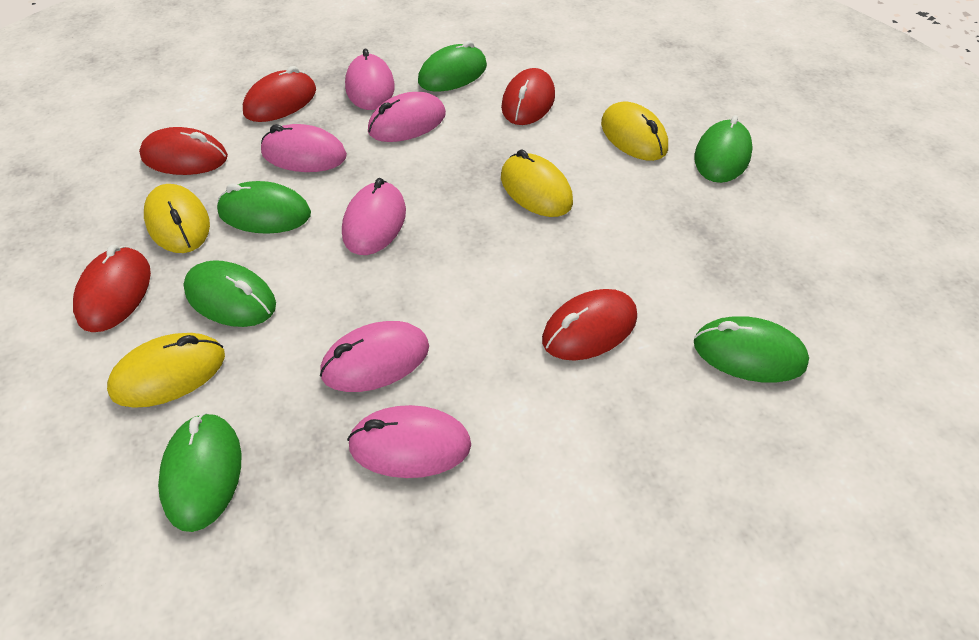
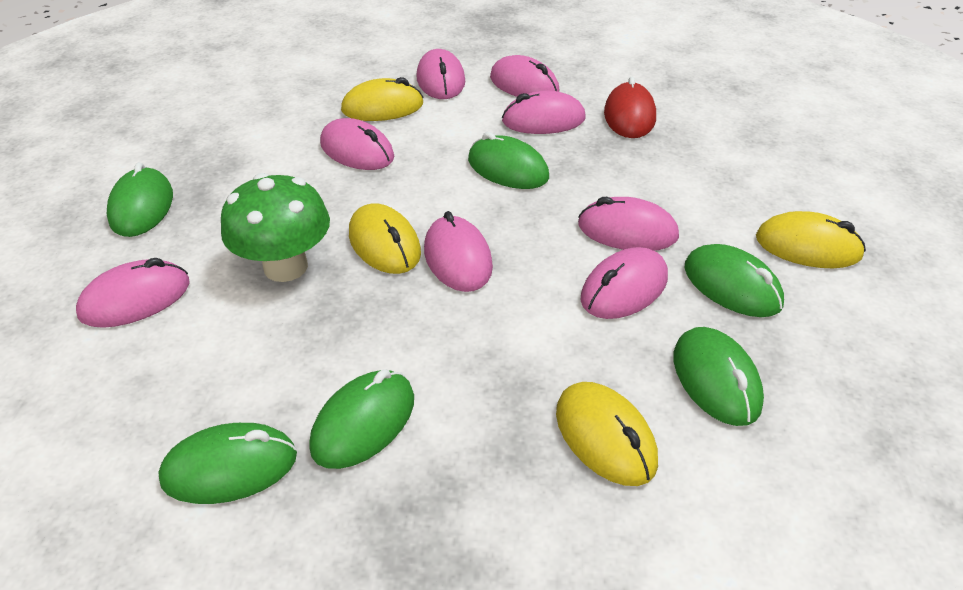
green mushroom: none = 0 -> [221,173,330,282] = 1
pink mouse: [261,124,347,172] [320,321,429,392] [342,178,406,255] [345,49,395,110] [347,405,471,478] [368,92,446,142] = 6 -> [76,258,190,328] [320,118,394,170] [417,49,465,99] [424,211,493,292] [490,55,559,97] [502,90,586,134] [578,197,679,251] [580,247,668,319] = 8
red mouse: [73,245,151,332] [139,127,228,175] [243,66,316,122] [501,68,555,125] [542,289,637,361] = 5 -> [604,77,656,138] = 1

